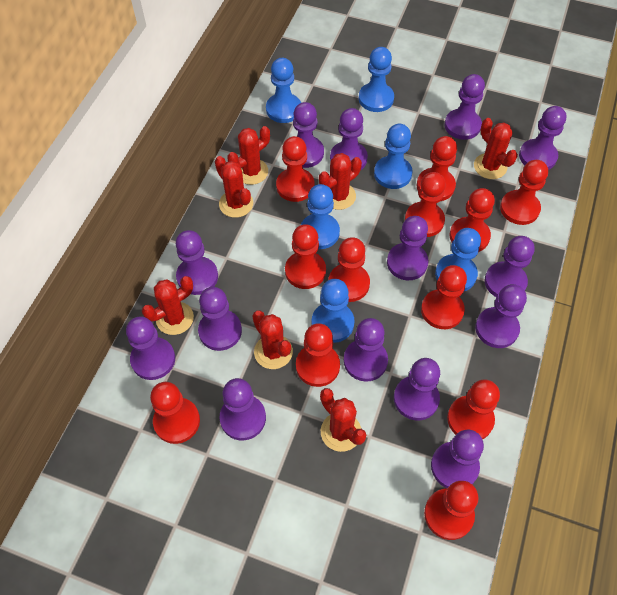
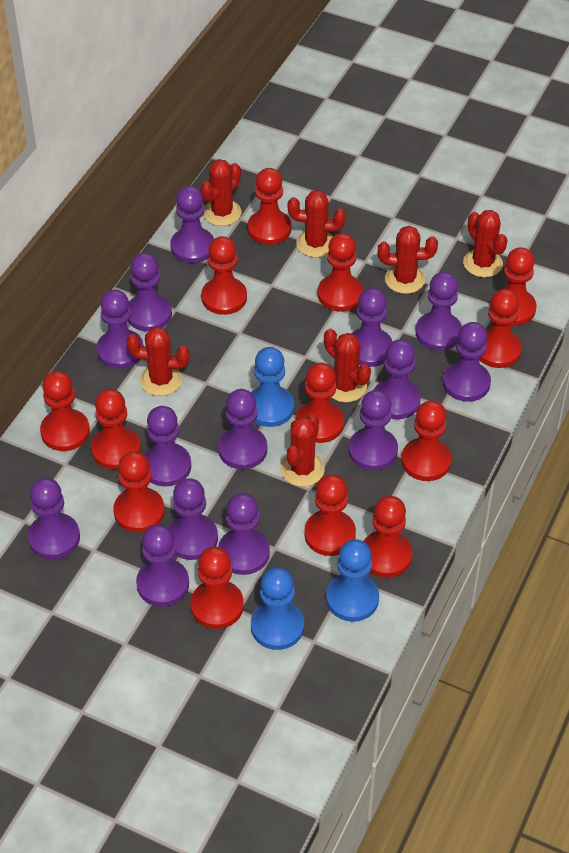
blue pawn: [266,58,301,123] [301,184,340,249] [311,279,355,343] [359,47,394,112] [374,124,412,189] [435,228,481,291] = 6 -> [251,347,294,427] [251,567,304,650] [326,539,379,622] = 3
red pawn: [150,382,200,444] [276,136,315,202] [285,224,326,289] [296,323,340,387] [329,237,370,302] [405,172,446,237] [417,136,457,201] [421,265,467,329] [424,481,478,540] [447,379,500,439] [449,188,495,252] [500,160,548,225] = 12 -> [40,371,90,451] [91,389,141,469] [113,451,165,533] [190,547,244,629] [201,236,247,315] [247,168,291,245] [295,363,344,443] [304,474,356,556] [318,233,363,311] [363,496,412,578] [401,401,451,481] [479,289,522,368] [490,247,536,326] = 13

